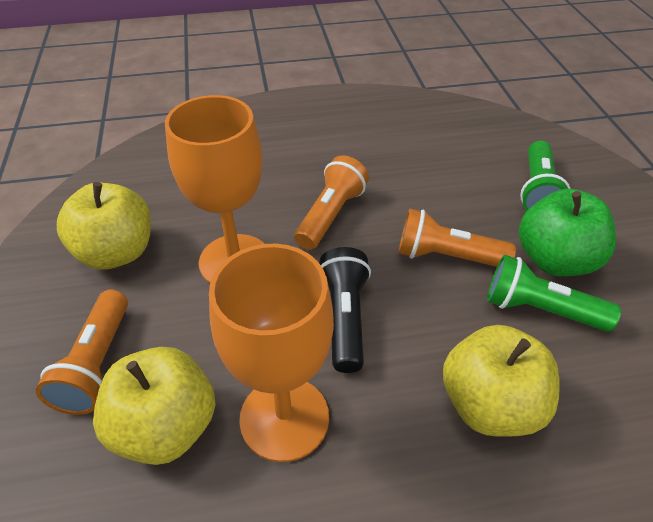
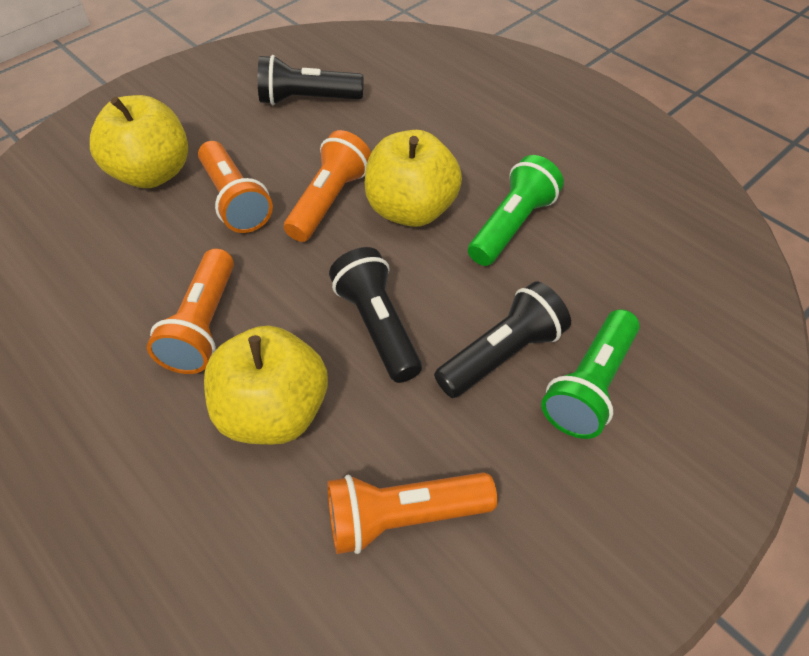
black flashlight: [319,247,371,373] = 1 -> [258,55,364,105] [329,247,422,383] [434,282,571,398] = 3
green apple: [519,189,616,276] = 1 -> none = 0
orange flashlight: [36,289,128,415] [294,155,369,250] [398,209,516,267] = 3 -> [147,248,234,374] [198,141,273,233] [284,130,371,242] [327,472,497,554] = 4
orange goblet: [165,95,264,283] [209,243,334,462] = 2 -> none = 0

